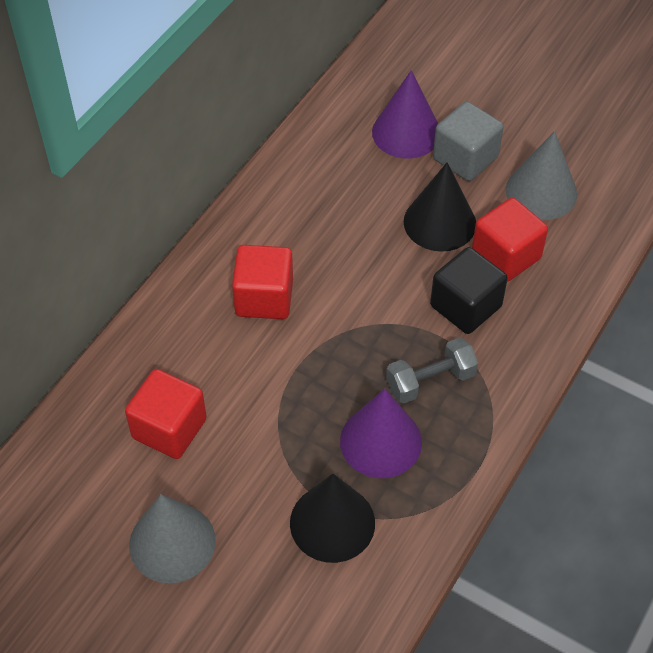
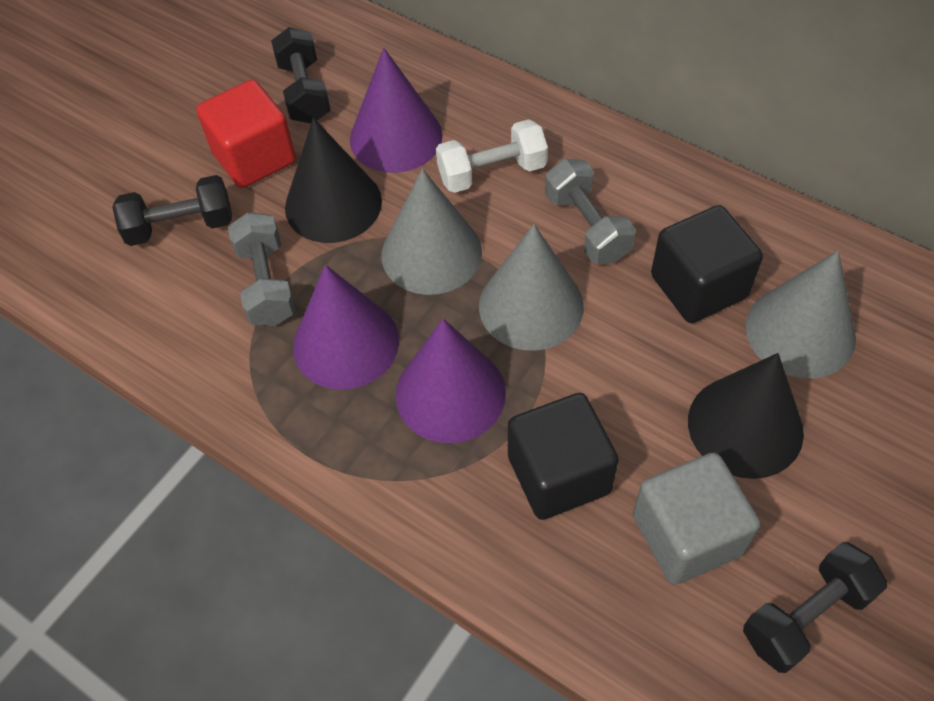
black cube: [430,247,508,334] = 1 -> [508,393,619,520] [651,205,763,323] = 2
black dumbbell: none = 0 -> [112,175,232,246] [271,27,331,123] [743,542,887,673] = 3
grey cone: [129,494,216,583] [506,131,577,220] = 2 -> [382,169,482,295] [479,224,584,351] [745,251,856,379] = 3
grey dumbbell: [386,337,478,403] = 1 -> [228,212,296,326] [545,159,636,264] = 2
purple cone: [340,389,422,478] [372,70,438,159] = 2 -> [293,265,399,390] [350,48,443,173] [396,319,506,443] = 3
red cube: [125,369,207,459] [232,245,293,319] [472,198,548,282] = 3 -> [197,79,296,188] = 1
white dumbbell: none = 0 -> [436,119,548,193] = 1

